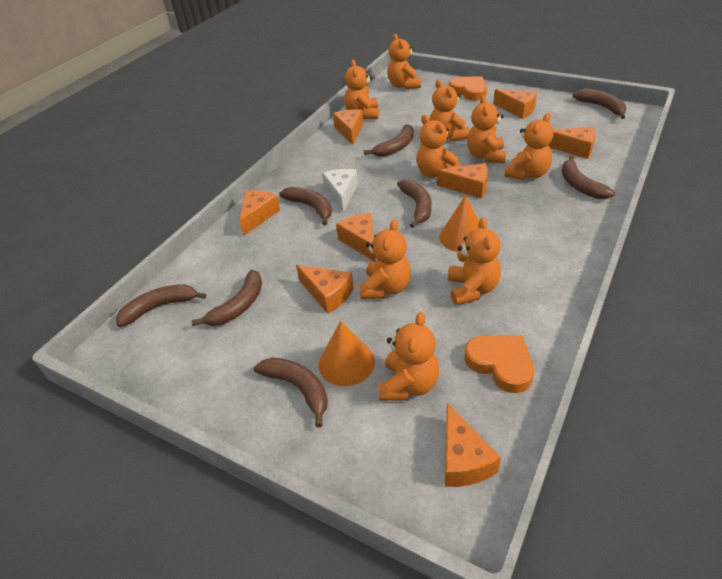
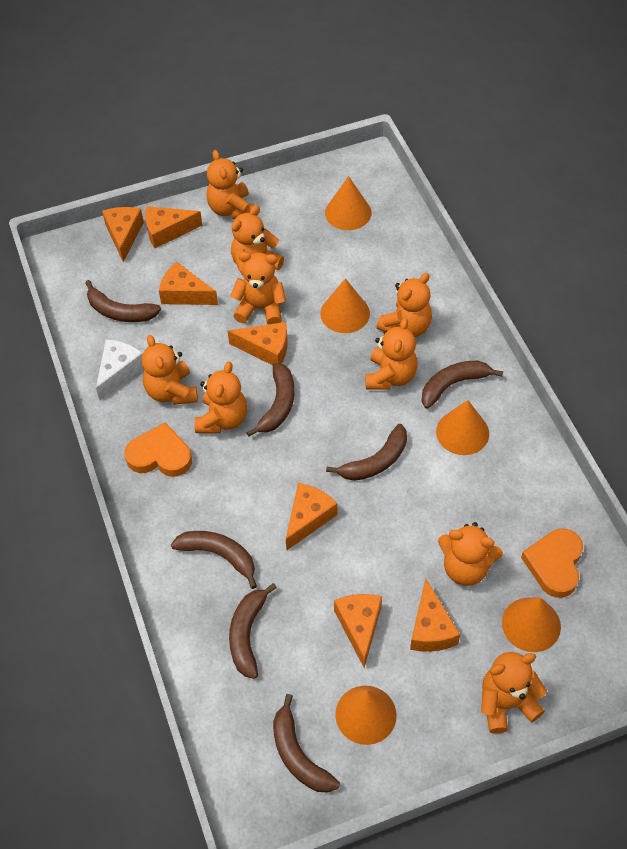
brown banana: [116,284,206,327] [191,270,262,326] [254,358,328,427] [279,187,332,225] [364,124,414,157] [397,179,432,228] [562,156,615,199] [573,89,626,119] = 8 -> [85,280,161,322] [171,531,257,589] [229,583,277,679] [246,363,294,437] [273,694,340,793] [326,424,407,481] [421,361,503,409] = 7
orange cheese: [239,190,280,236] [296,265,354,314] [333,109,363,145] [336,212,376,262] [437,163,488,199] [445,403,501,487] [493,89,537,119] [548,126,596,159] = 8 -> [102,207,144,262] [145,206,202,248] [159,262,218,305] [228,322,288,365] [286,483,338,551] [334,594,382,668] [410,579,460,652] = 7
orange cone: [319,321,375,386] [439,195,479,252] = 2 -> [320,278,370,333] [325,176,372,230] [335,686,396,745] [436,400,489,455] [502,597,561,652] = 5

